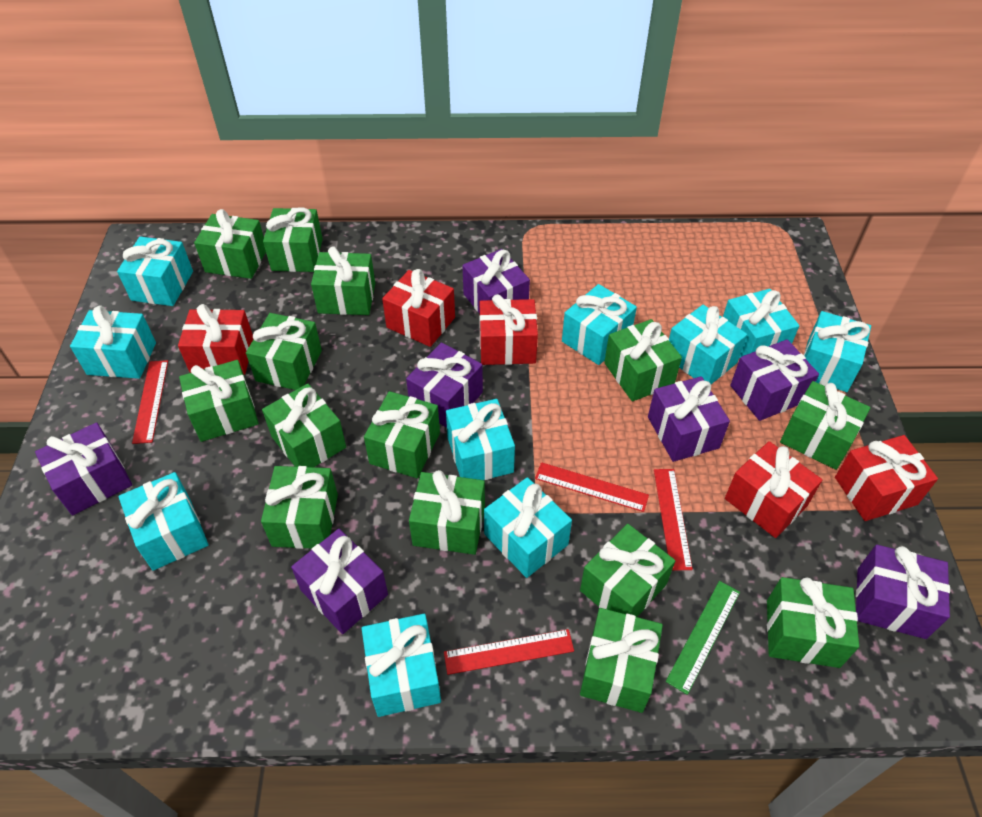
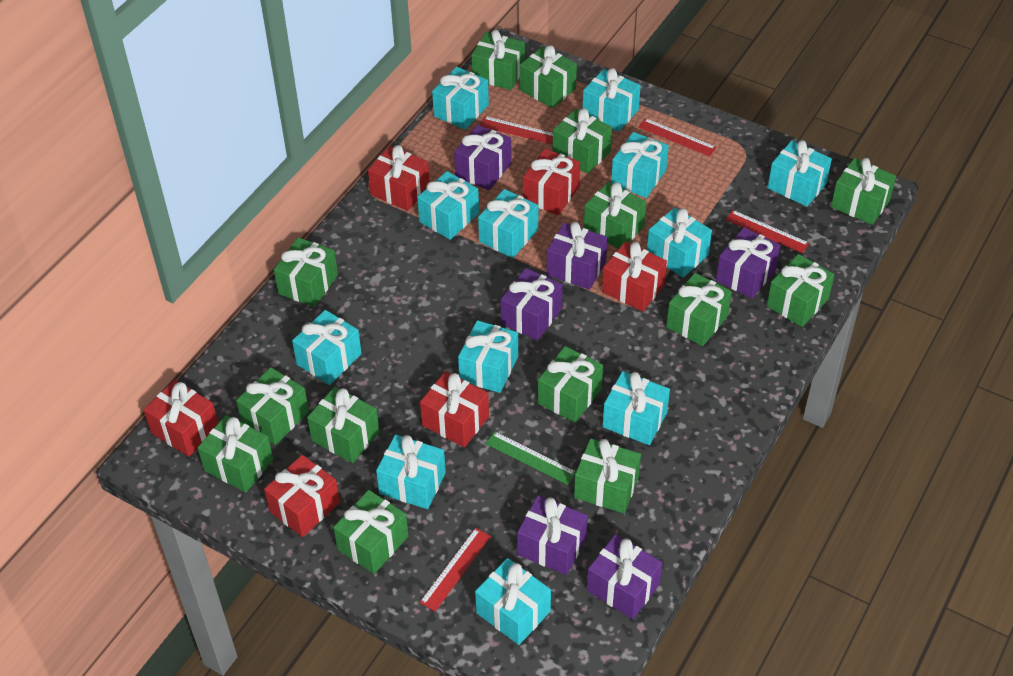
purple gift: [35,422,132,515] [291,529,388,634] [406,342,483,428] [462,249,530,314] [648,376,730,462] [730,339,819,421] [856,545,950,639] = 7 -> [454,125,512,190] [501,268,563,341] [517,495,588,575] [546,222,608,290] [587,534,662,619] [716,227,781,299] = 6
red gift: [178,304,253,375] [382,269,455,347] [479,294,538,365] [725,441,822,538] [835,435,938,521] = 5 -> [144,380,218,457] [264,455,340,537] [368,145,429,211] [420,371,489,447] [523,149,580,215] [602,241,667,312] = 6
turquoise gift: [70,306,156,379] [117,237,193,306] [119,472,208,571] [362,614,441,717] [446,399,515,480] [484,477,572,578] [562,284,637,365] [669,305,747,384] [723,289,799,358] [804,311,871,392] = 10 -> [292,310,362,385] [376,435,446,509] [417,171,479,240] [432,67,489,130] [458,320,518,393] [475,558,551,645] [478,189,538,258] [582,68,641,132] [603,371,670,445] [611,132,669,198] [647,207,712,277] [768,140,832,207] = 12

